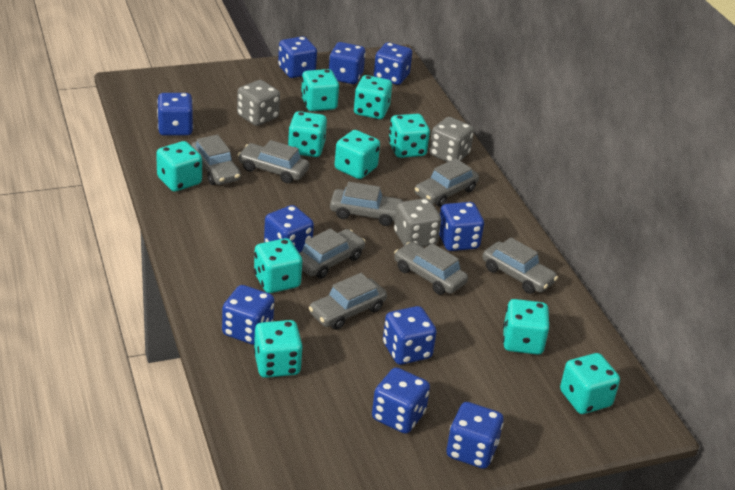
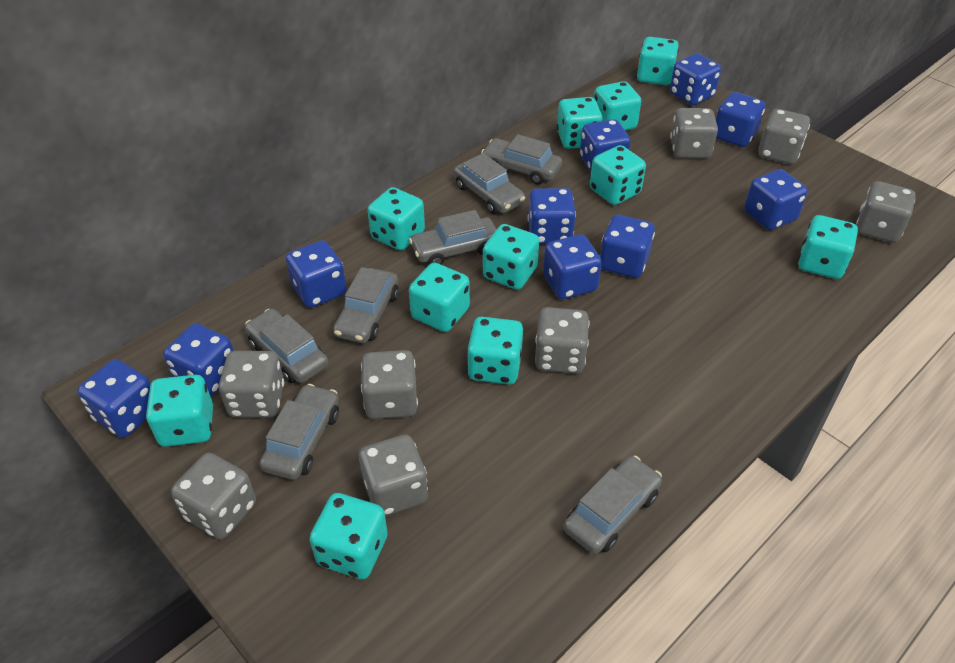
grey car: [191,135,241,185] [238,140,309,183] [299,228,366,279] [309,273,387,330] [330,182,403,226] [394,242,468,295] [415,158,479,207] [482,237,558,294] = 8 -> [245,309,328,383] [260,384,339,480] [333,267,399,343] [409,210,497,265] [454,153,525,214] [481,134,562,185] [563,456,662,554] = 7
grey dice: [237,80,280,126] [394,198,441,247] [429,117,474,162] = 3 -> [171,453,256,539] [219,351,284,418] [359,435,428,516] [361,350,418,419] [535,307,589,374] [670,108,718,159] [758,109,810,164] [856,181,916,243] = 8
turquoise dice: [156,141,202,192] [254,238,302,293] [254,320,303,378] [288,111,327,157] [301,69,339,111] [335,130,380,179] [354,75,392,119] [389,114,430,158] [503,299,549,355] [560,353,620,414] = 10 -> [146,375,213,447] [309,493,388,579] [368,187,425,250] [409,263,470,332] [467,317,523,385] [483,224,539,290] [557,97,603,149] [590,145,646,205] [594,81,641,131] [637,37,679,85] [798,215,858,279] = 11

